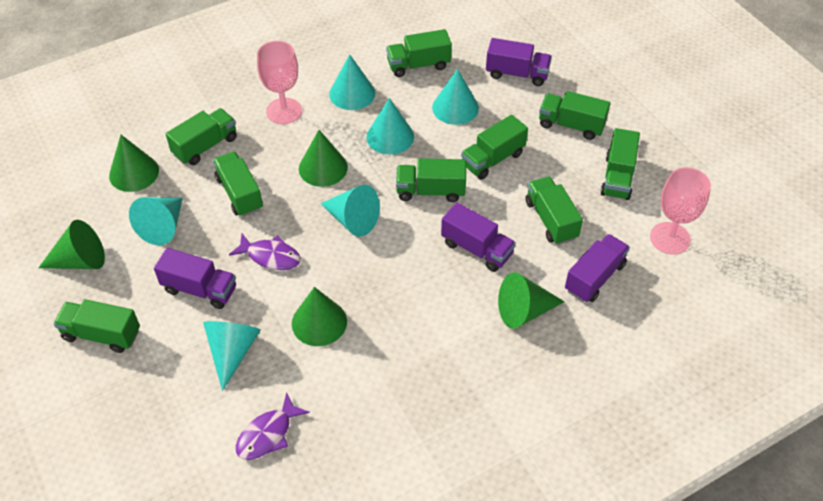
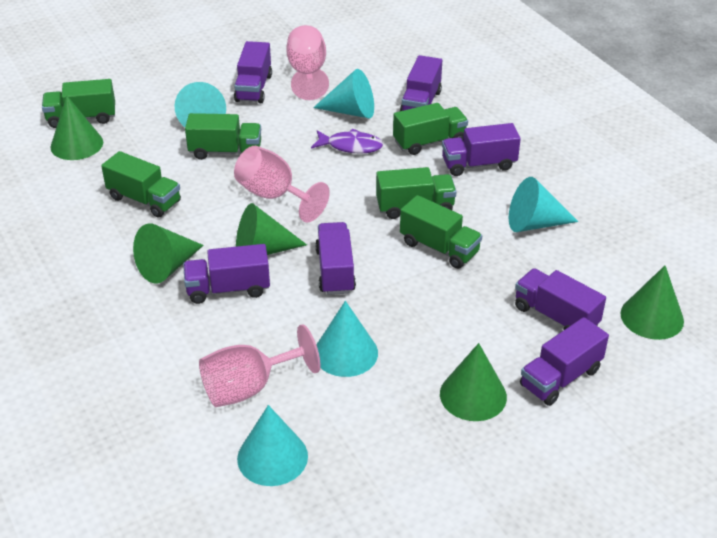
green truck: [53,299,140,353] [166,108,237,165] [213,152,263,217] [386,29,452,77] [396,158,466,202] [461,115,528,180] [525,177,583,245] [539,91,611,140] [600,128,640,200] = 9 -> [42,79,115,128] [101,151,181,218] [185,113,261,160] [376,167,457,219] [393,103,468,155] [400,195,482,269] = 6
pink goblet: [257,41,302,124] [650,167,711,254] = 2 -> [199,324,320,407] [234,146,330,222] [286,25,329,100] = 3
purple fish: [229,234,301,270] [236,392,310,460] = 2 -> [311,129,383,154] = 1
purple truck: [154,248,236,309] [441,202,516,272] [486,38,552,86] [565,234,630,302] = 4 -> [183,244,270,304] [234,41,272,103] [315,222,356,295] [400,55,442,111] [442,123,521,176] [515,268,606,331] [520,317,609,406] = 7
turquoise cone: [129,197,183,245] [203,321,261,391] [321,185,380,237] [329,54,375,110] [366,98,414,155] [432,69,479,125] = 6 -> [175,82,226,127] [237,405,308,486] [313,69,374,119] [316,301,378,377] [509,177,578,232] = 5

